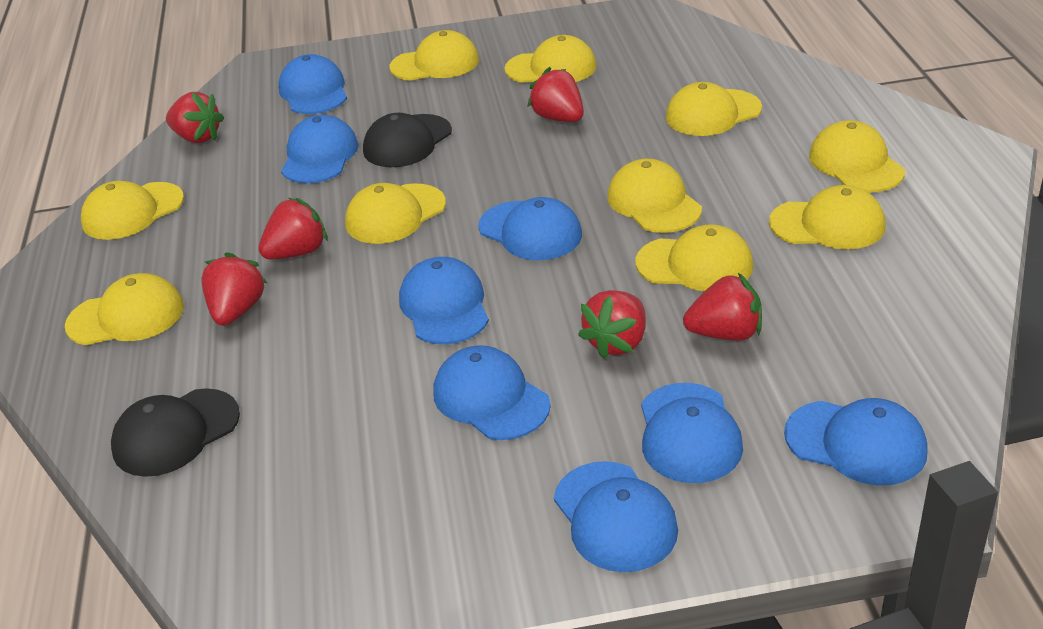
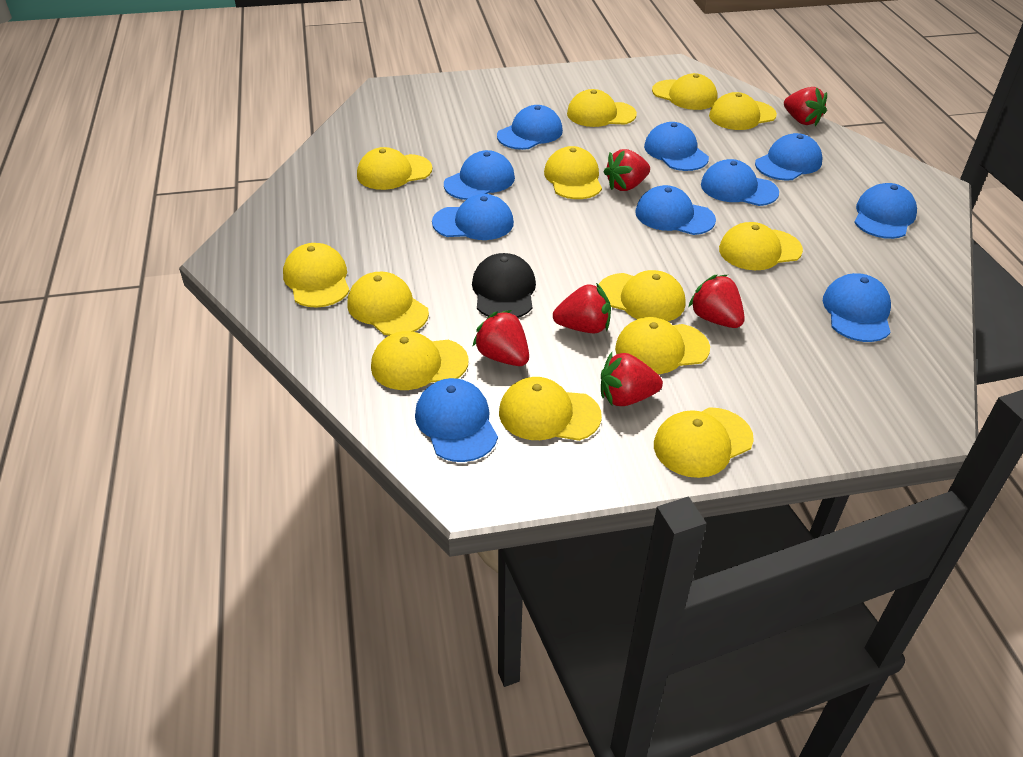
black cap: [111,388,240,477] [363,113,452,167] = 2 -> [472,253,536,318] = 1
blue cap: [278,54,347,114] [281,115,359,183] [399,257,489,344] [433,345,551,440] [479,197,582,260] [554,461,678,572] [641,383,743,483] [784,398,928,485] = 8 -> [415,378,498,462] [432,194,514,240] [444,150,515,200] [497,105,563,150] [635,185,716,235] [644,122,709,171] [701,159,779,206] [755,133,822,181] [823,273,891,342] [854,183,917,239] = 10
yellow cap: [65,273,184,345] [81,181,184,240] [345,183,446,244] [390,30,479,81] [505,35,597,83] [607,158,702,233] [635,224,753,291] [666,82,762,136] [769,185,885,249] [809,120,905,192] = 10 -> [283,243,350,307] [347,272,429,336] [357,147,432,190] [371,331,469,390] [499,377,602,441] [544,146,602,199] [567,89,637,127] [599,270,685,322] [615,317,710,374] [652,73,718,110] [654,407,754,478] [709,92,777,130] [719,222,803,270] = 13

